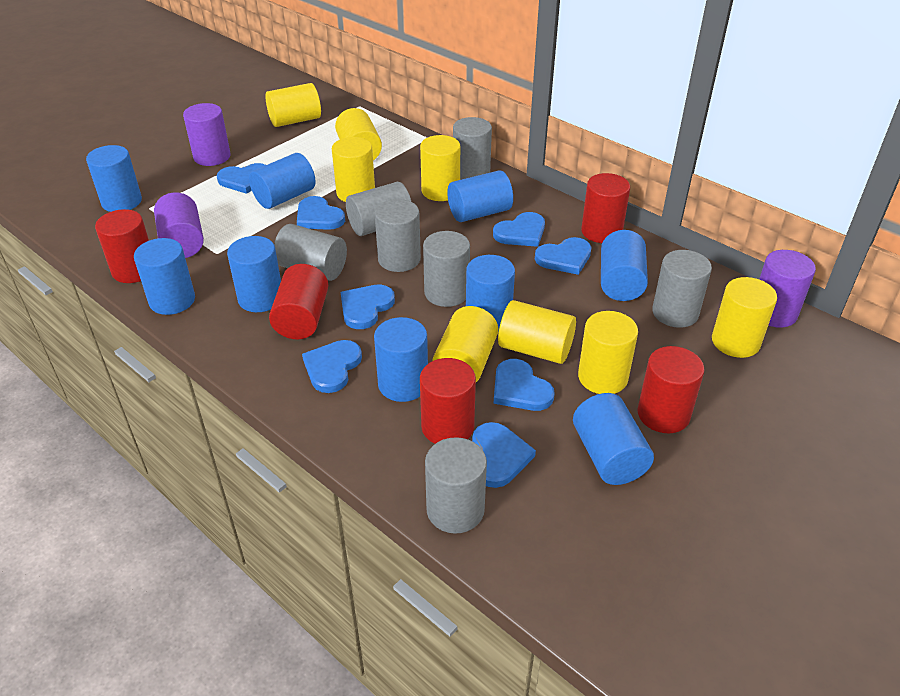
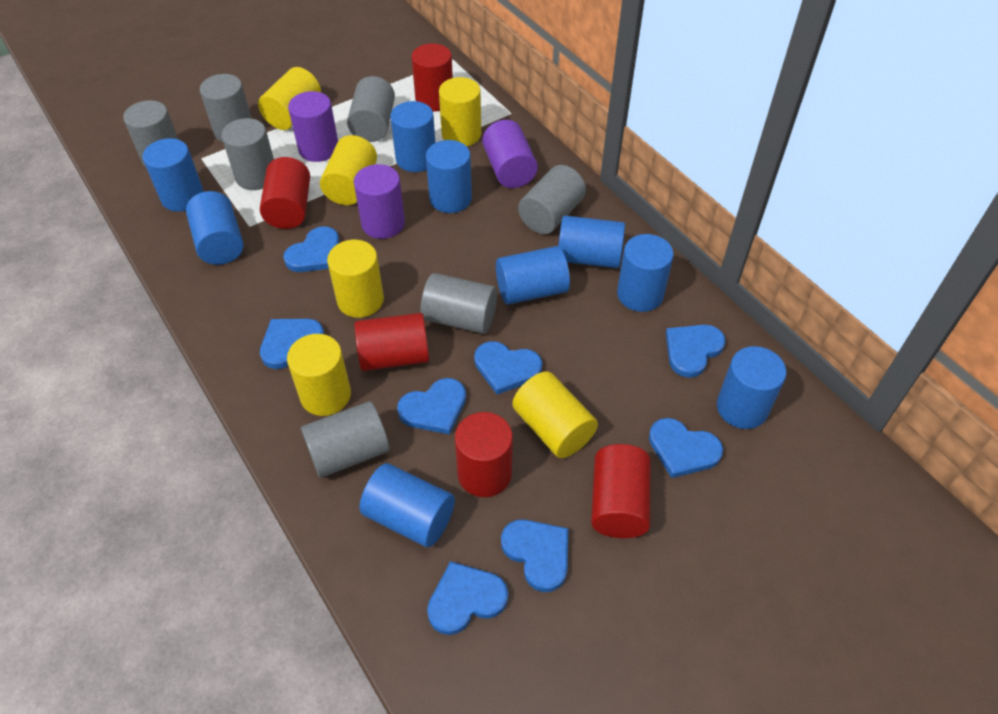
yellow cylinder: [265,83,321,127] [332,137,375,202] [335,108,382,160] [420,135,460,201] [432,306,498,382] [498,300,576,364] [578,311,638,394] [712,277,777,358] = 8 -> [258,67,321,130] [287,334,351,416] [320,135,377,205] [327,240,384,318] [439,77,481,146] [512,371,598,458] = 6

